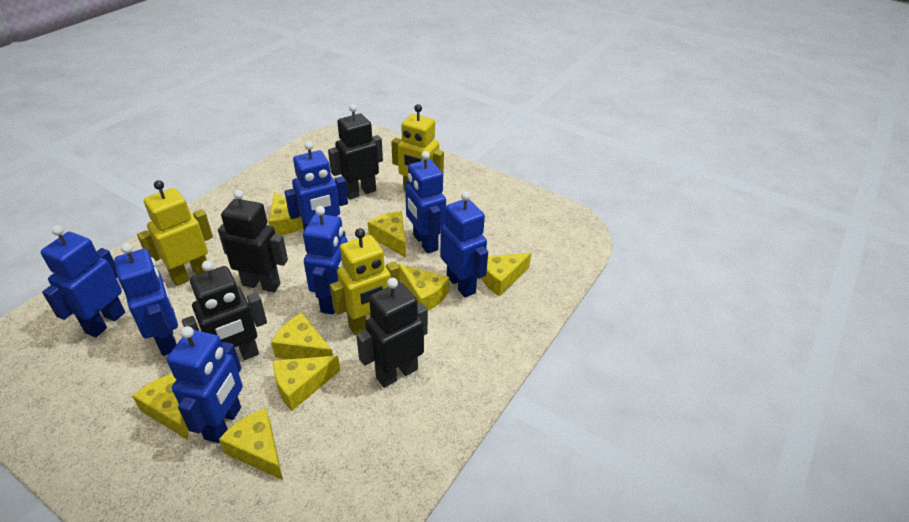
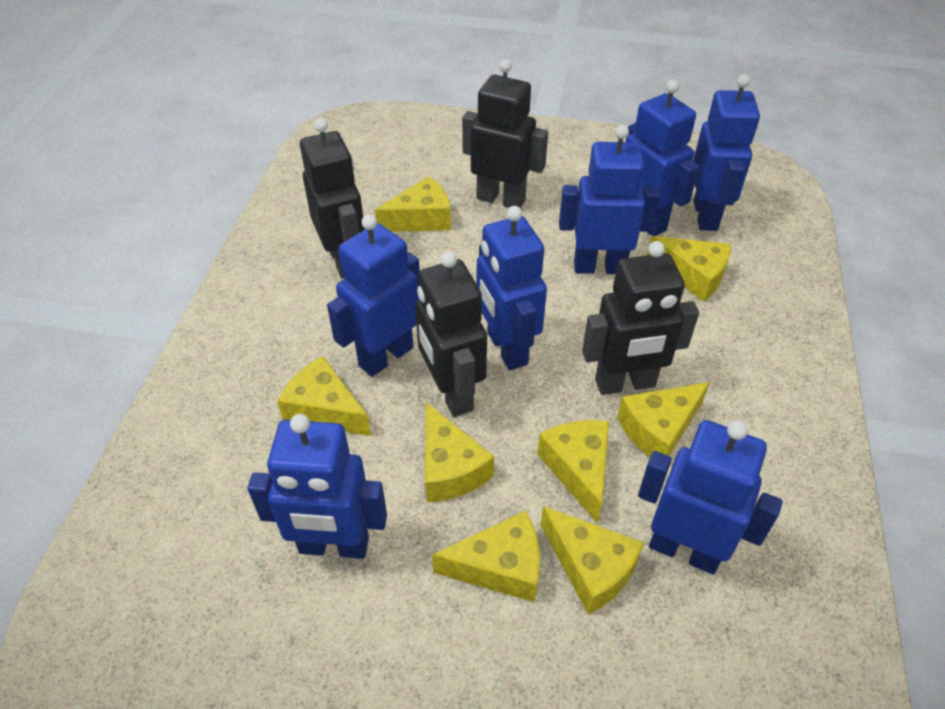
yellow robot: [137,180,213,286] [330,228,400,335] [391,104,444,191] = 3 -> none = 0

